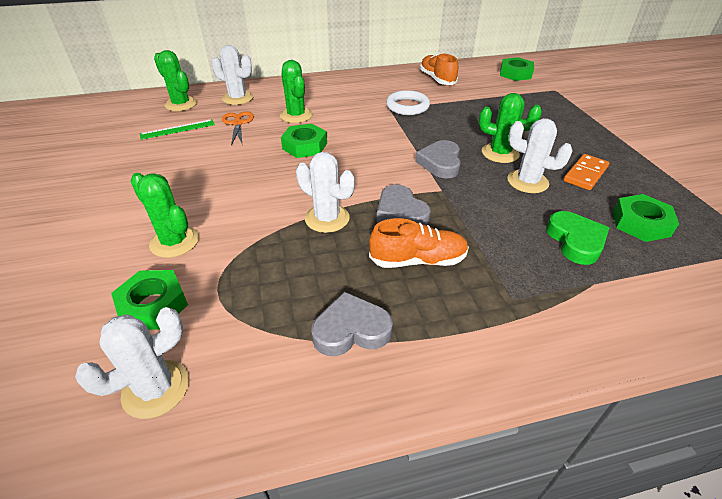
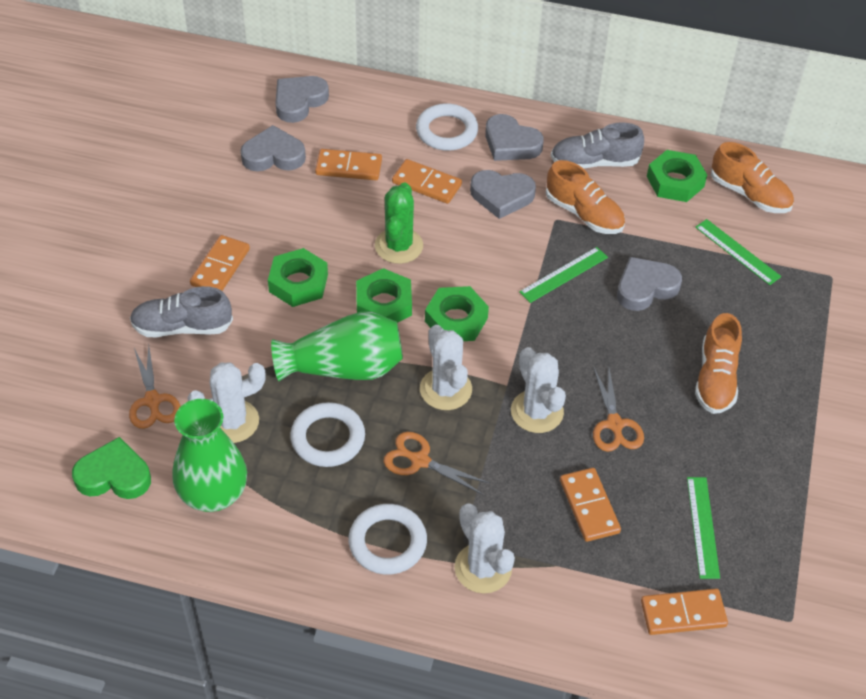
green cactus: [131,173,199,258] [154,50,197,111] [280,60,313,123] [479,93,542,163] = 4 -> [375,183,423,264] = 1
green ruler: [140,119,215,140] = 1 -> [519,247,608,303] [687,477,720,579] [695,219,781,285] = 3
green vase: none = 0 -> [172,399,247,512] [271,312,403,381] = 2
grey heart: [311,292,393,356] [376,185,431,225] [415,140,461,178] = 3 -> [240,125,306,171] [276,76,329,123] [470,170,536,219] [485,114,544,161] [617,257,682,311] = 5
grey shoe: none = 0 -> [130,286,233,337] [551,122,644,169] = 2
orange domino: [564,154,609,190] = 1 -> [190,235,250,291] [315,149,382,180] [392,159,462,204] [560,468,621,542] [641,589,728,635] = 5
orange scissors: [222,111,254,145] = 1 -> [129,345,181,429] [383,432,489,495] [593,368,644,452] = 3
orange shoe: [369,218,469,268] [420,53,458,85] = 2 -> [546,160,625,234] [695,313,742,414] [711,142,794,213] = 3
white ring: [386,90,430,115] = 1 -> [290,402,365,467] [349,504,427,575] [416,103,478,151] = 3

